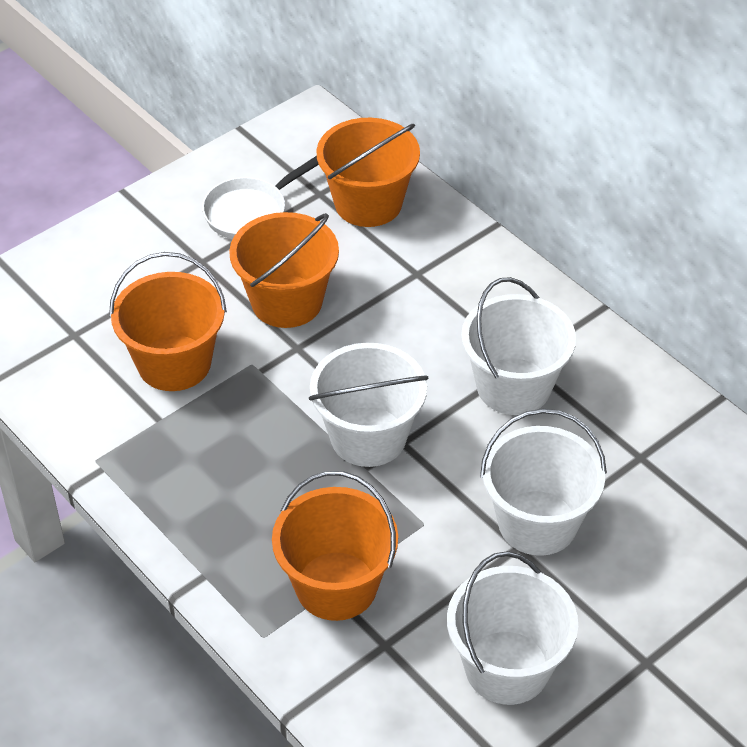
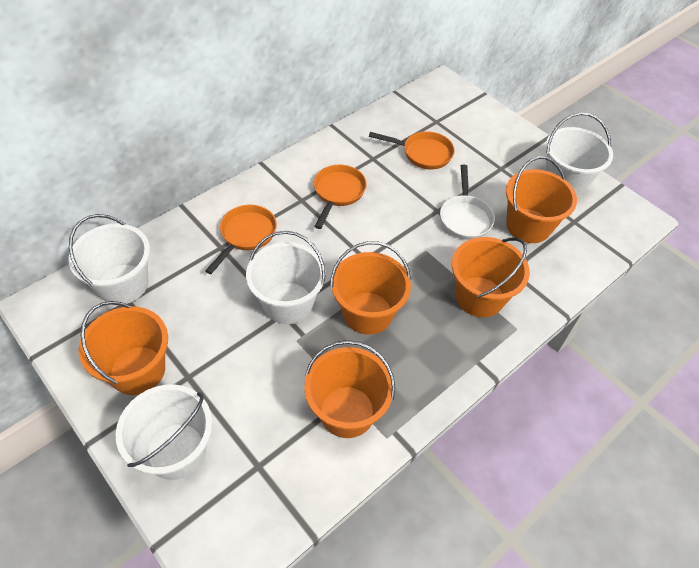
orange bucket: [109,252,227,391] [229,212,339,328] [272,471,398,621] [316,118,420,227] = 4 -> [78,301,168,395] [304,340,395,438] [330,241,411,335] [452,237,530,317] [506,156,577,243] = 5
orange pan: none = 0 -> [205,205,277,274] [314,165,367,229] [369,131,455,169] = 3

